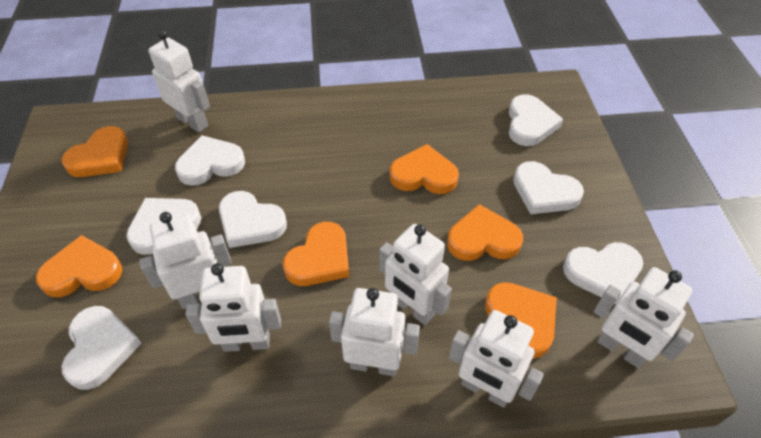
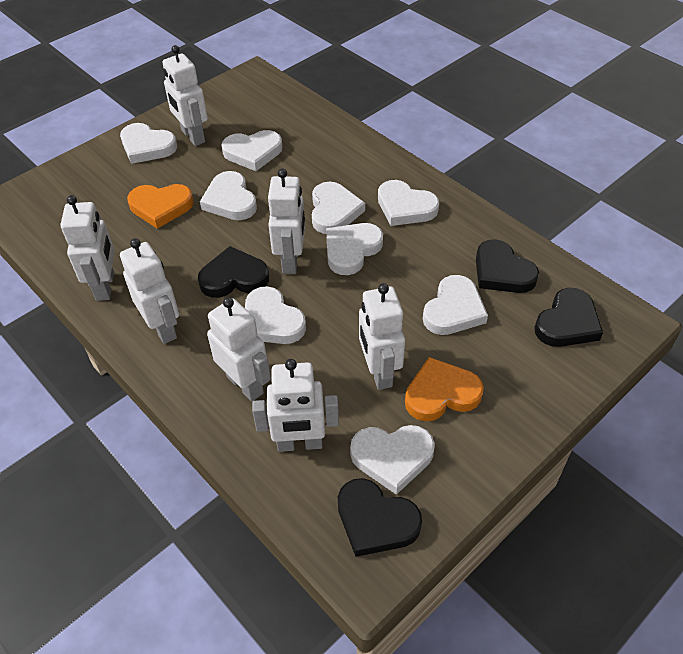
black heart: none = 0 -> [198,246,269,298] [338,478,422,557] [476,239,539,293] [534,288,603,347] = 4
orange heart: [36,235,122,297] [62,126,129,177] [283,222,349,286] [390,144,459,194] [447,204,523,261] [485,282,557,359] = 6 -> [127,184,194,229] [405,357,484,421] = 2
white heart: [62,306,142,390] [126,198,201,255] [175,135,245,186] [219,191,287,248] [509,94,563,146] [513,161,584,214] [563,242,643,304] = 7 -> [120,123,177,164] [200,171,257,220] [221,130,282,171] [245,286,306,344] [312,182,365,234] [326,223,383,275] [350,425,435,495] [378,180,439,226] [423,275,488,335] = 9

